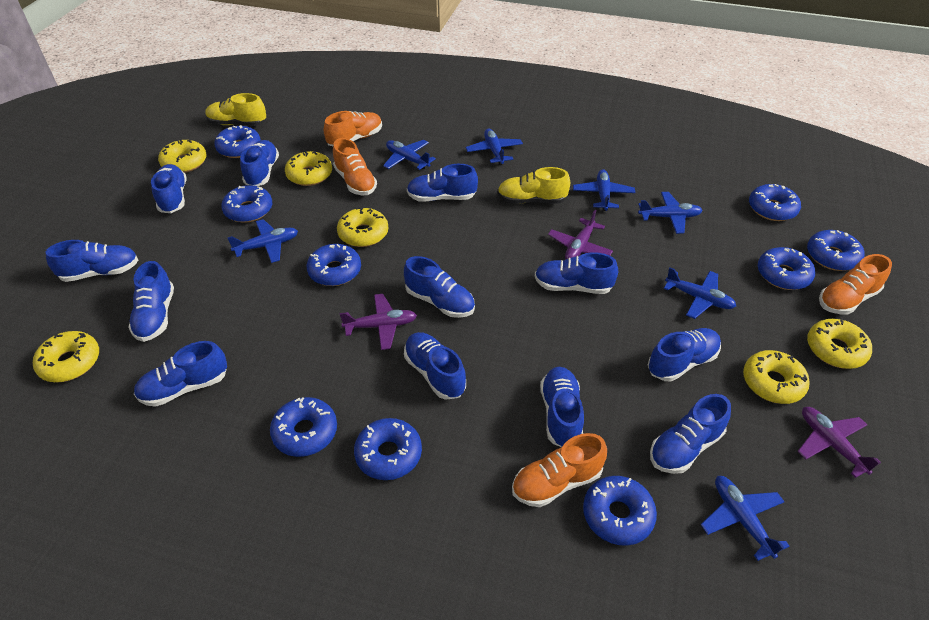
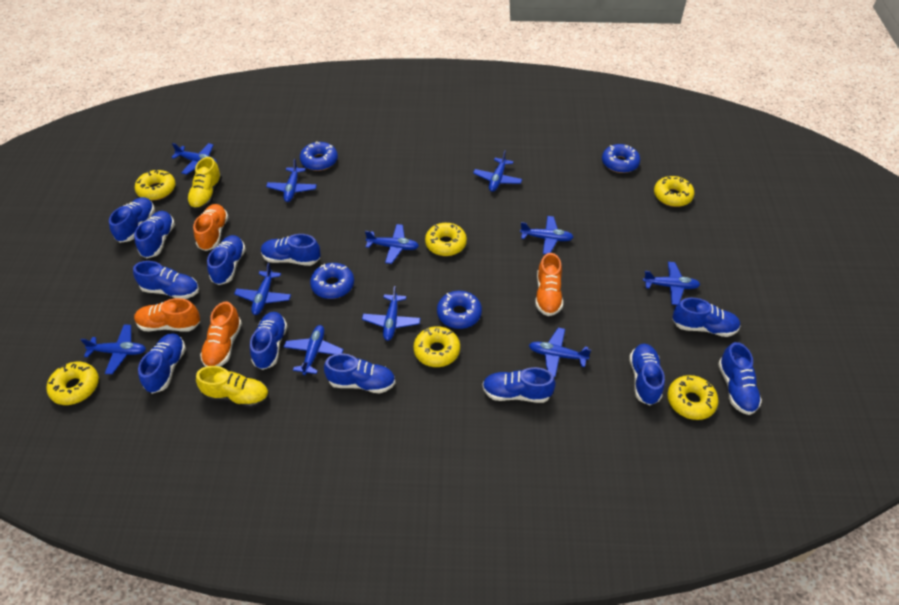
blue donut: [214,125,261,158] [221,185,272,223] [270,397,337,457] [307,244,361,286] [354,418,422,480] [583,476,657,546] [749,184,801,221] [758,247,815,290] [807,230,864,271] = 9 -> [300,141,338,171] [310,263,354,299] [437,291,482,329] [602,144,640,173] = 4
blue plane: [227,219,298,263] [383,140,436,170] [466,128,523,165] [573,169,635,211] [638,192,703,234] [664,267,736,319] [701,476,789,561] = 7 -> [81,325,146,374] [171,143,217,175] [234,263,291,315] [266,159,317,202] [284,325,344,375] [362,286,421,341] [365,224,419,264] [473,150,522,192] [520,216,574,254] [529,327,591,377] [643,262,700,305] = 11
purple plane: [340,294,417,350] [548,210,613,259] [797,407,881,478] = 3 -> none = 0

